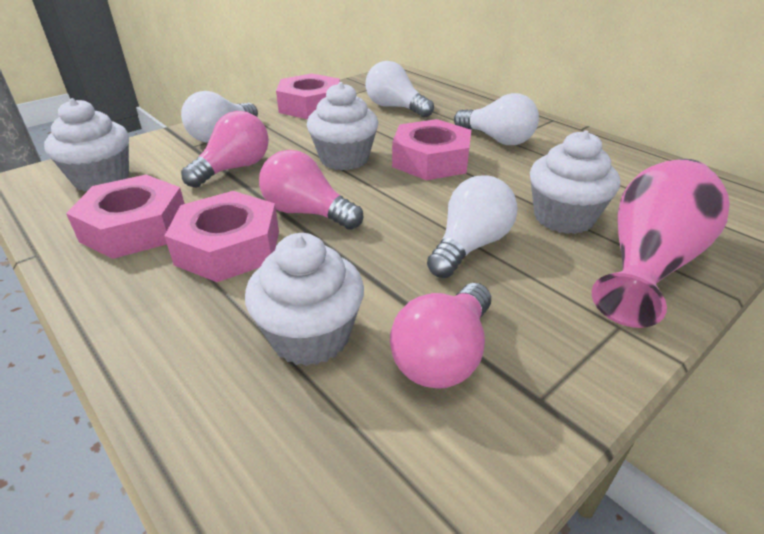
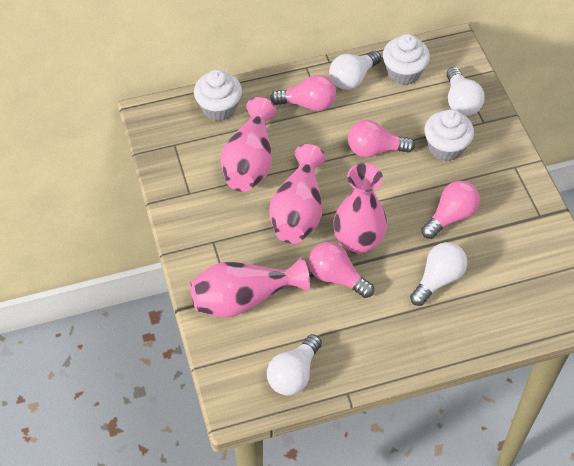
pink light bulb: [181,111,269,188] [259,150,363,230] [390,283,491,389] = 3 -> [270,75,336,111] [309,242,374,298] [348,120,415,157] [421,181,480,239] = 4
pink nut: [66,175,185,259] [165,191,279,282] [276,73,340,119] [392,119,471,180] = 4 -> none = 0
pink vase: [592,159,730,328] = 1 -> [190,258,310,318] [220,97,276,192] [269,144,326,244] [333,163,387,254] = 4
white cupcake: [44,98,129,191] [245,233,364,366] [307,82,378,170] [530,130,620,234] = 4 -> [194,70,242,121] [383,34,430,85] [424,109,474,161] = 3

